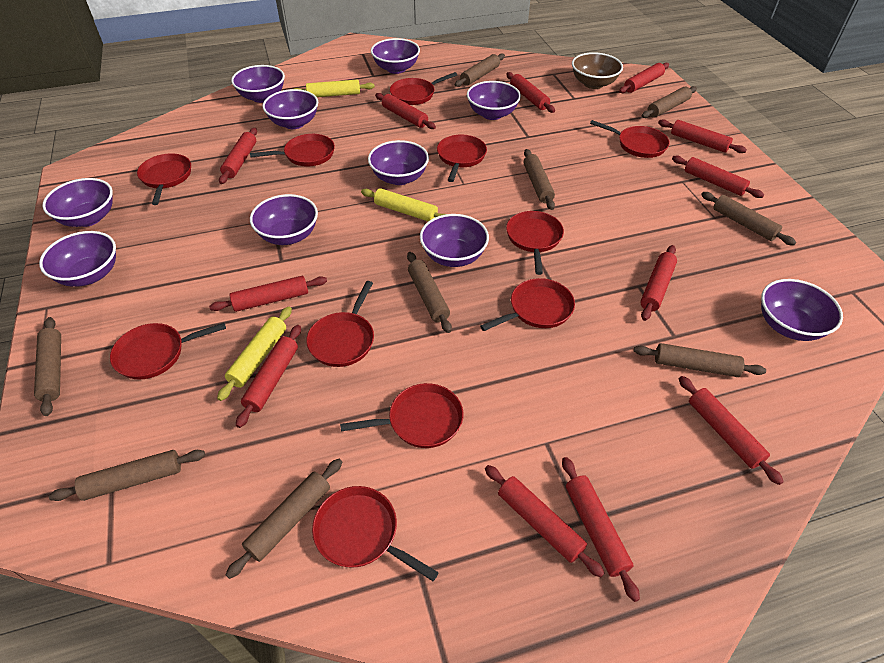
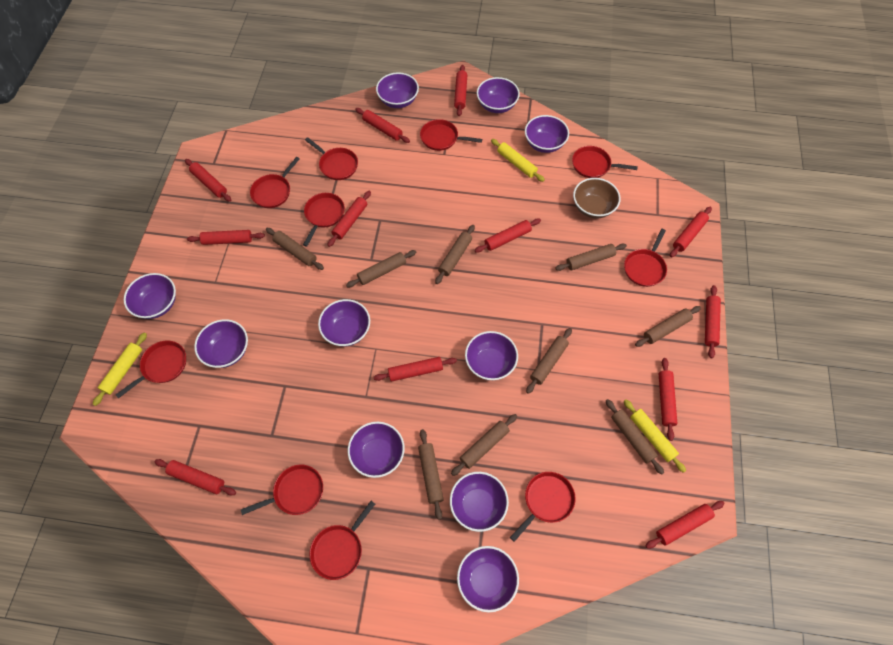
red pan: [110,323,226,380] [137,153,191,205] [250,134,335,166] [306,281,374,367] [312,486,439,581] [340,383,463,448] [390,72,457,105] [437,135,487,182] [480,278,575,331] [506,211,564,275] [590,120,670,158] = 11 -> [116,340,186,398] [241,464,323,515] [250,157,299,208] [303,193,345,247] [305,137,358,180] [310,501,375,580] [420,119,482,151] [510,472,576,542] [572,146,638,178] [624,229,667,287] = 10

